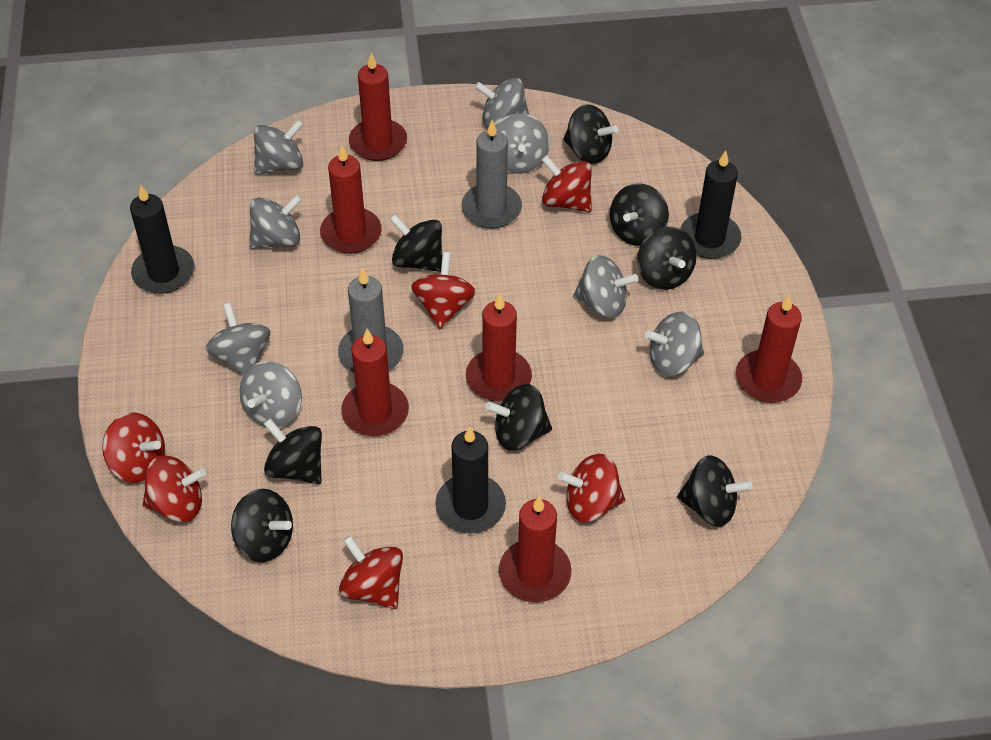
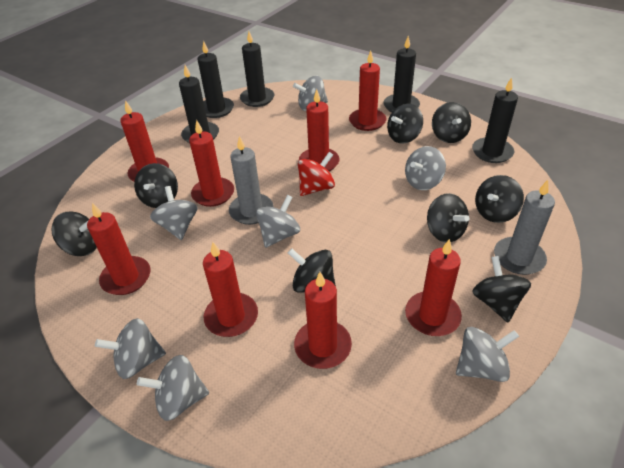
black candle: [130,185,194,294] [435,426,506,534] [680,150,742,259] = 3 -> [179,65,219,143] [197,41,234,118] [240,31,274,107] [384,36,420,112] [472,77,518,163] = 5
grey spinning top: [205,303,270,375] [240,361,302,428] [249,194,302,249] [254,119,304,175] [475,78,529,128] [495,113,550,174] [573,255,638,318] [645,312,704,376] = 8 -> [95,318,166,379] [137,355,209,421] [150,186,198,240] [256,195,300,248] [293,76,328,111] [405,146,446,190] [456,327,519,382] = 7
red candle: [320,145,382,254] [341,329,409,436] [349,53,407,161] [466,294,532,402] [499,496,572,602] [736,295,802,403] = 6 -> [87,203,151,295] [120,100,169,182] [189,120,234,207] [203,242,258,337] [294,272,352,369] [299,89,340,171] [349,51,386,131] [405,239,462,336] = 8
red spinning top: [102,412,165,483] [143,456,206,522] [339,535,403,609] [411,252,476,329] [541,155,592,212] [558,454,625,523] = 6 -> [298,152,335,196] = 1

